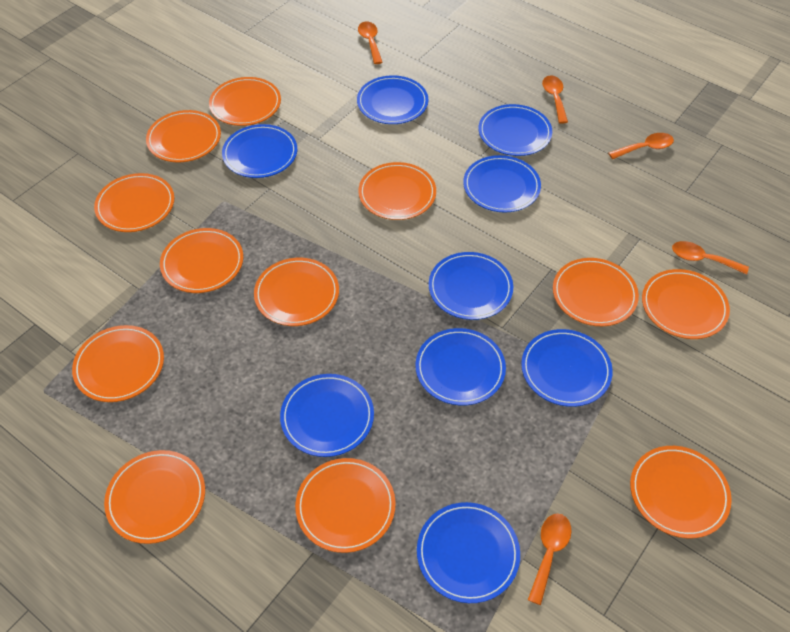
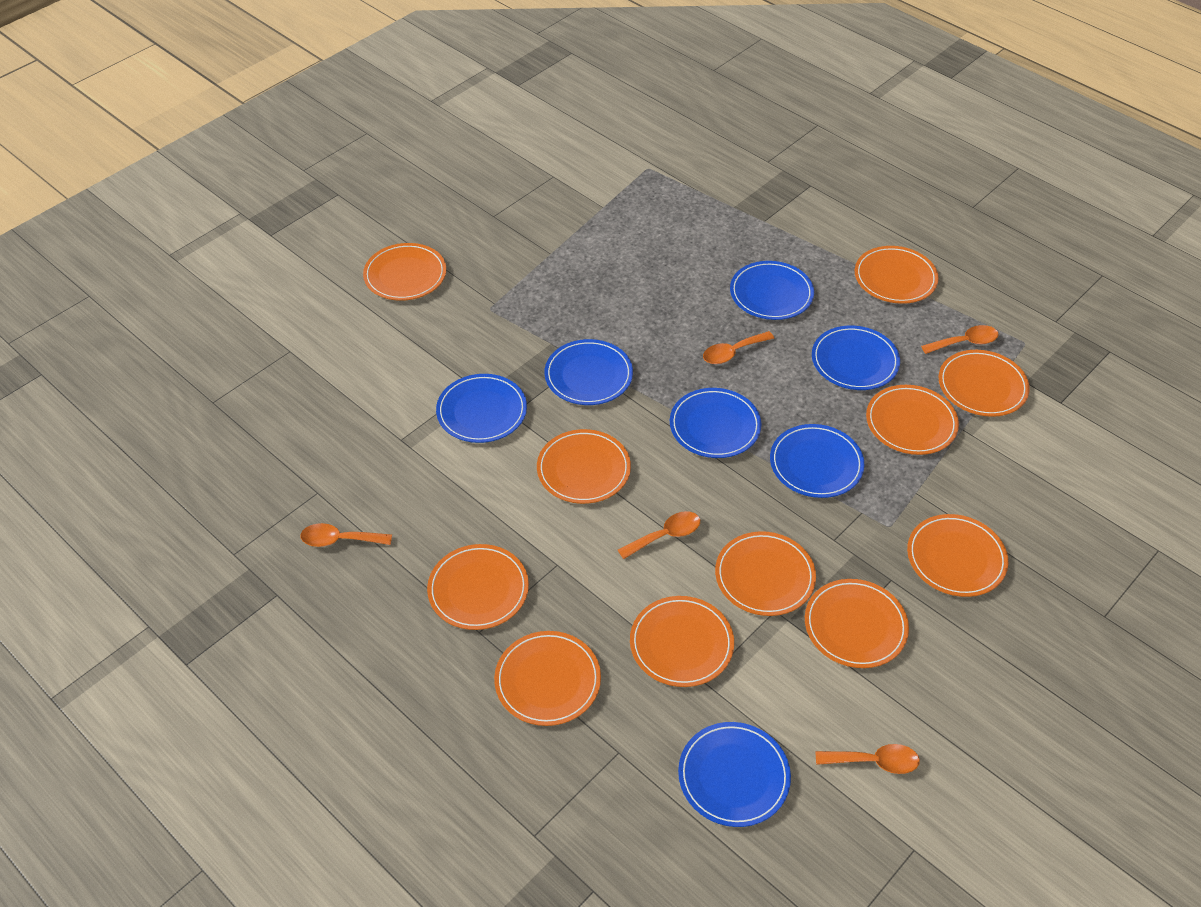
blue plate: [222,124,297,178] [280,374,374,457] [357,75,428,124] [415,328,506,405] [417,502,520,603] [429,252,513,320] [463,155,541,212] [479,104,552,156] [521,329,613,407] = 9 -> [436,374,527,443] [544,339,633,405] [670,388,761,458] [678,722,791,827] [730,261,814,320] [770,424,864,498] [812,325,900,390] = 7
orange plate: [72,325,164,402] [94,173,174,232] [104,450,205,544] [146,110,221,162] [160,228,243,293] [209,77,281,126] [254,258,339,326] [295,458,396,553] [358,162,436,220] [553,258,639,326] [630,446,732,539] [642,269,730,339] = 12 -> [363,243,446,301] [427,544,529,630] [494,631,601,726] [537,429,631,504] [630,596,734,687] [715,531,816,616] [805,579,909,668] [855,246,939,304] [866,385,959,455] [907,514,1008,597] [938,350,1030,417] = 11

